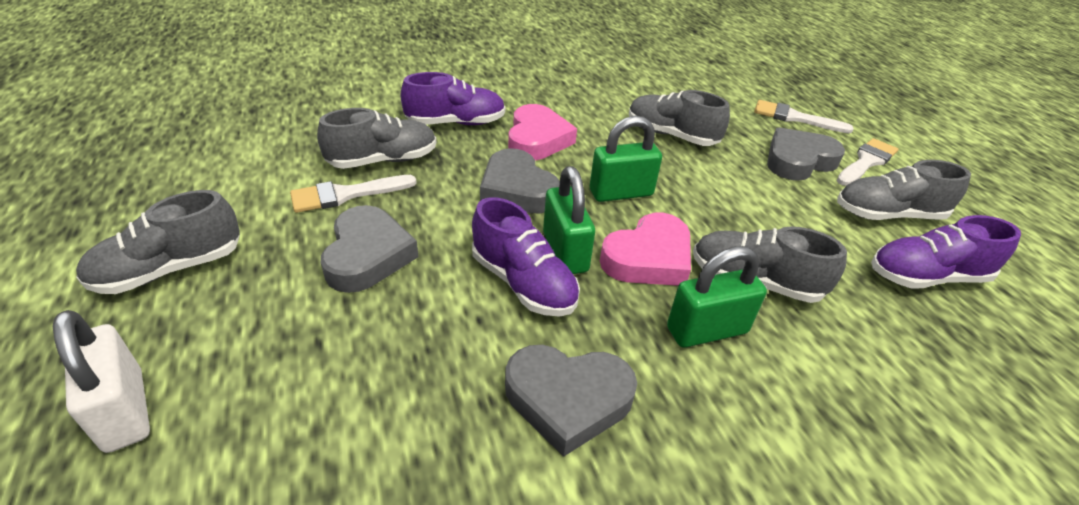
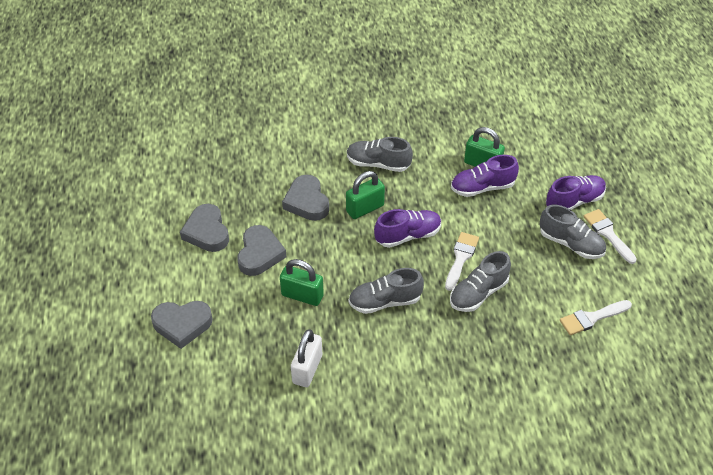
grey shoe: [76,190,240,294] [317,108,436,169] [629,90,730,146] [693,226,847,303] [837,160,971,220] = 5 -> [347,137,413,172] [349,268,424,314] [450,251,511,312] [540,205,606,259] = 4
pink heart: [508,104,577,161] [600,213,691,286] = 2 -> none = 0

